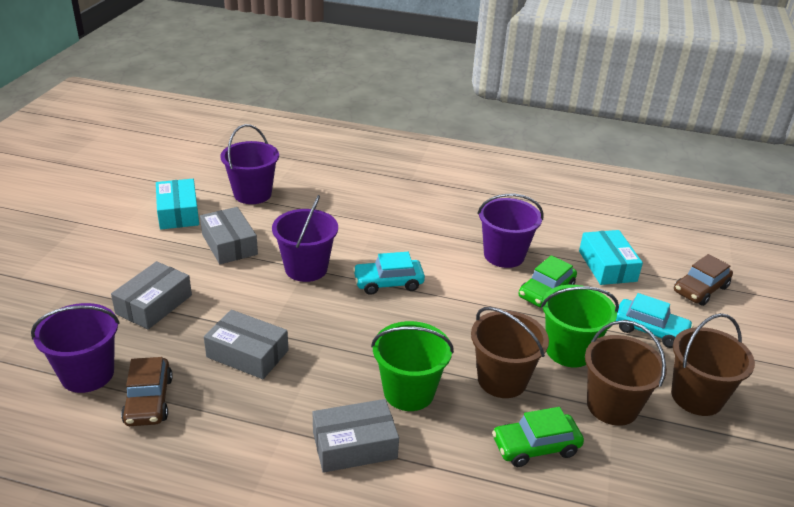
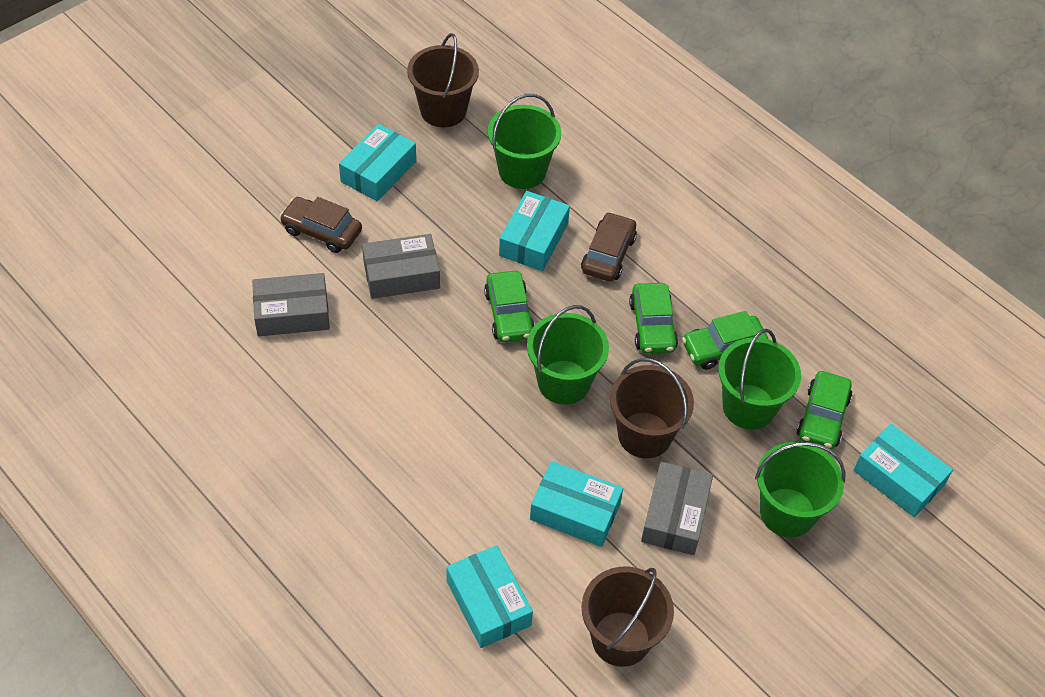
green bucket: [371,321,454,411] [541,285,619,367] = 2 -> [488,94,561,189] [527,305,609,405] [718,329,801,429] [755,442,846,537] = 4
green car: [492,407,584,467] [519,255,577,308] = 2 -> [484,271,535,342] [629,283,678,354] [682,311,768,370] [797,371,852,449] = 4
grey box: [111,261,192,329] [200,207,258,264] [204,310,288,379] [313,399,399,473] = 4 -> [252,273,330,336] [362,234,440,299] [641,462,713,555] = 3
purple bucket: [31,303,120,393] [221,124,279,204] [272,195,338,282] [477,194,544,268] = 4 -> none = 0
turquoise box: [156,179,199,229] [579,230,643,285] = 2 -> [339,124,416,201] [446,545,533,648] [499,191,570,271] [530,461,623,547] [853,424,953,517] = 5
turquoise car: [353,252,425,295] [616,293,693,348] = 2 -> none = 0

